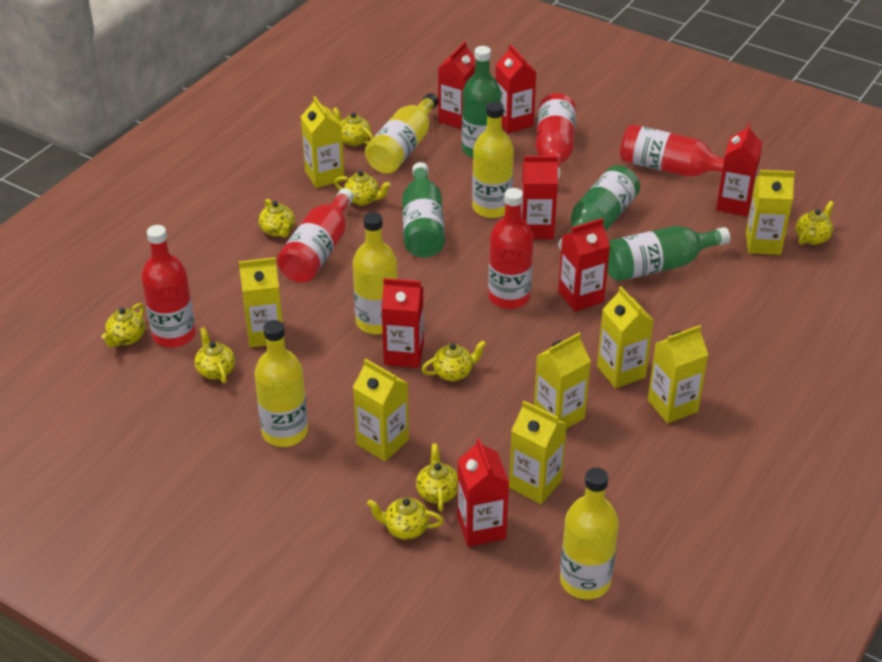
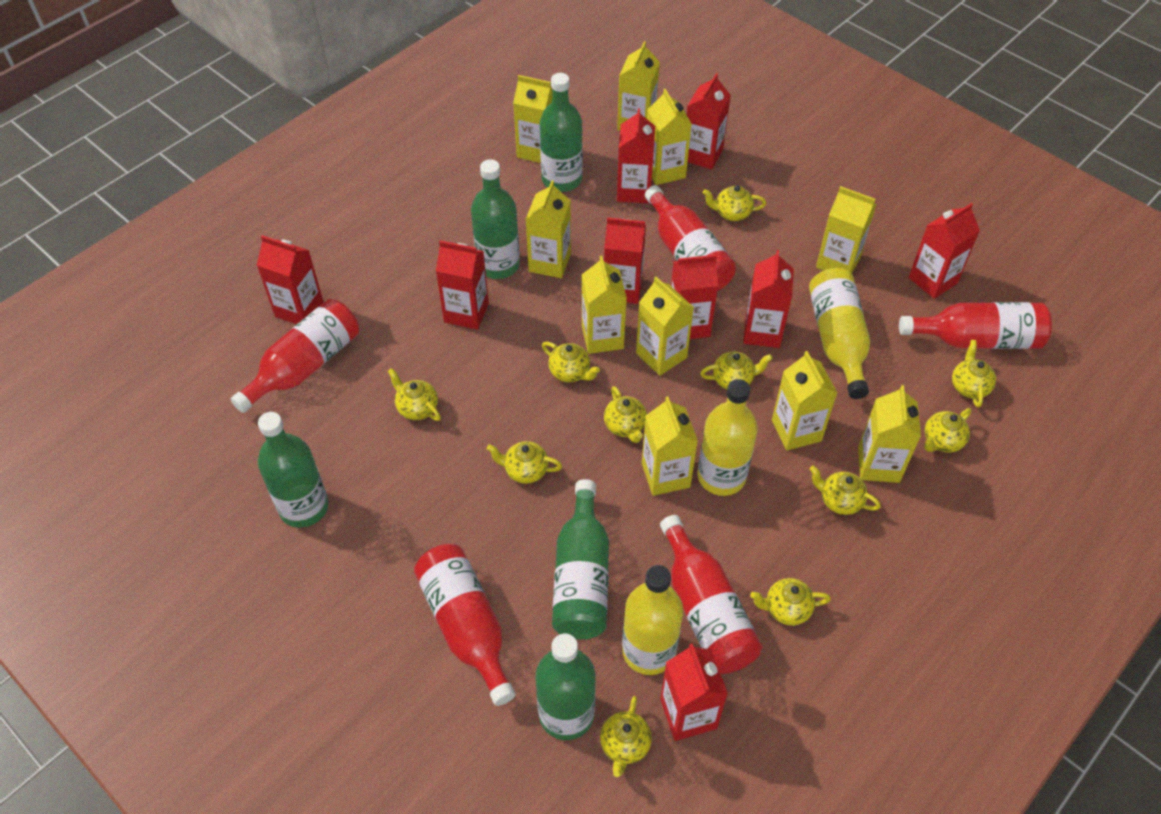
green bottle: [402,162,445,257] [462,46,501,158] [558,165,640,250] [607,226,730,281] = 4 -> [258,412,329,528] [471,159,520,279] [536,634,596,740] [540,73,583,192] [552,479,609,639] = 5
red carton: [382,278,424,368] [438,41,476,129] [457,438,509,547] [496,44,537,133] [521,156,558,239] [558,218,610,312] [716,123,763,216] = 7 -> [257,235,324,324] [436,240,489,330] [604,217,646,304] [617,108,655,203] [660,644,728,741] [671,255,718,339] [687,73,731,170] [743,250,794,348] [909,203,980,299] = 9
yellow bottle: [254,320,308,447] [353,212,397,334] [365,93,438,174] [472,101,514,218] [560,467,619,599] = 5 -> [622,565,683,675] [698,379,758,496] [809,268,870,399] = 3
yellow carton: [239,257,285,348] [301,96,344,188] [353,359,409,461] [509,401,567,504] [534,333,591,429] [597,286,654,388] [648,325,708,424] [746,170,795,255] = 8 -> [513,75,553,163] [526,181,571,278] [582,256,627,354] [617,41,660,131] [636,277,694,376] [642,396,698,496] [647,89,692,185] [772,351,837,451] [816,186,877,273] [858,385,921,483] = 10
yellow teapot: [102,303,145,347] [195,327,235,383] [259,199,295,238] [332,107,373,146] [334,171,391,206] [367,498,443,540] [416,444,458,512] [422,341,486,381] [796,201,834,245] = 9 -> [388,368,441,421] [486,441,562,484] [542,342,600,383] [600,696,652,777] [604,386,647,443] [700,351,773,389] [703,185,766,221] [750,578,831,626] [810,466,881,515] [924,408,972,453] [952,340,996,408] = 11

